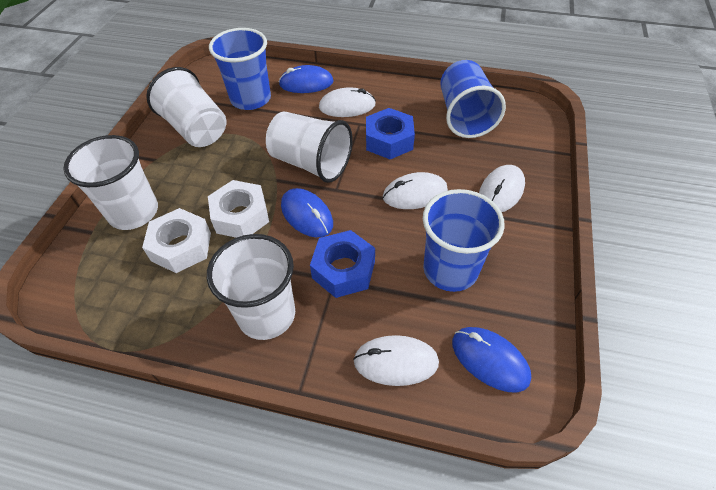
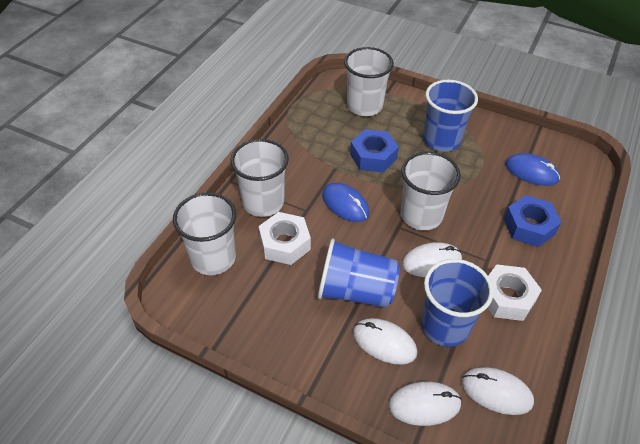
blue mouse: [279,65,334,93] [281,188,333,237] [452,327,531,393] = 3 -> [322,183,369,222] [505,153,560,186] = 2

